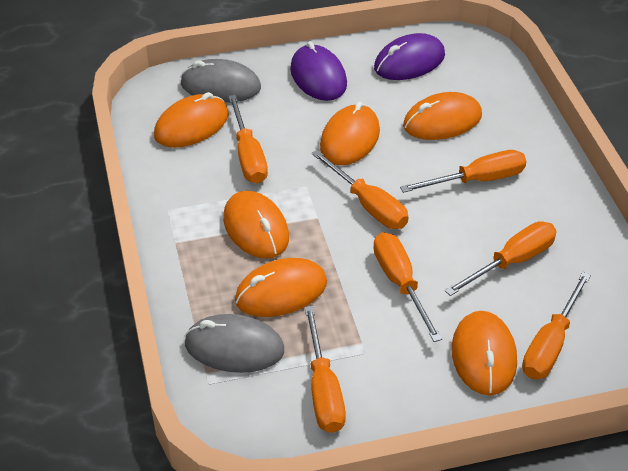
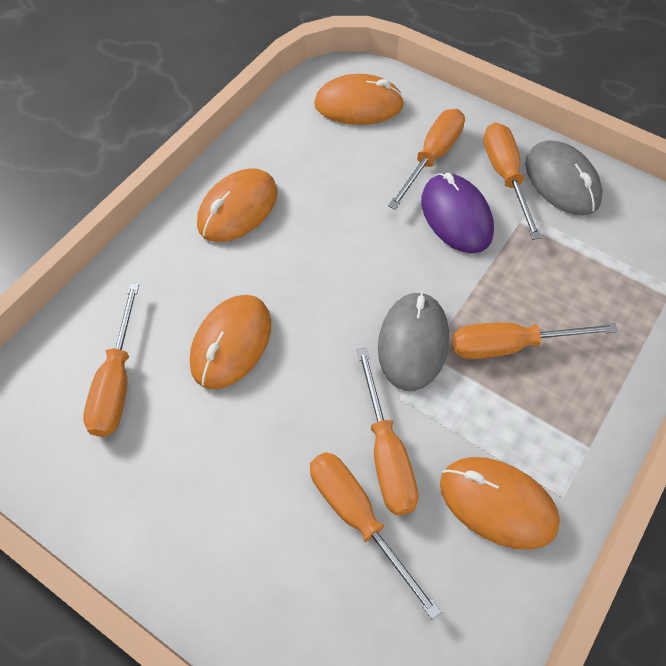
orange mouse: [154,92,229,148] [223,191,289,259] [235,258,327,317] [320,102,380,165] [403,92,482,140] [452,311,517,396] = 6 -> [190,295,271,389] [197,168,277,242] [314,74,404,125] [440,457,560,550] = 4
orange screwdriver: [228,95,268,183] [304,306,346,433] [311,150,409,229] [373,232,442,342] [400,150,526,193] [445,222,557,296] [522,272,591,379] = 7 -> [83,283,139,437] [310,452,441,620] [357,347,418,515] [388,109,465,210] [452,322,619,359] [483,122,542,240] = 6
purple mouse: [290,41,347,101] [374,33,445,80] = 2 -> [421,173,494,253] = 1

